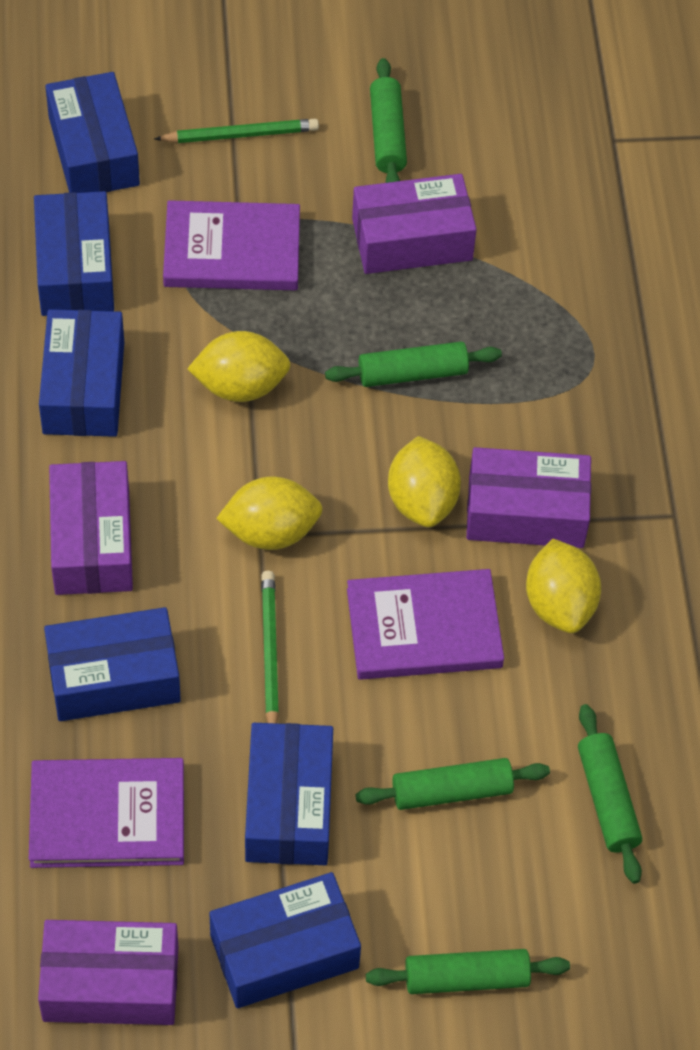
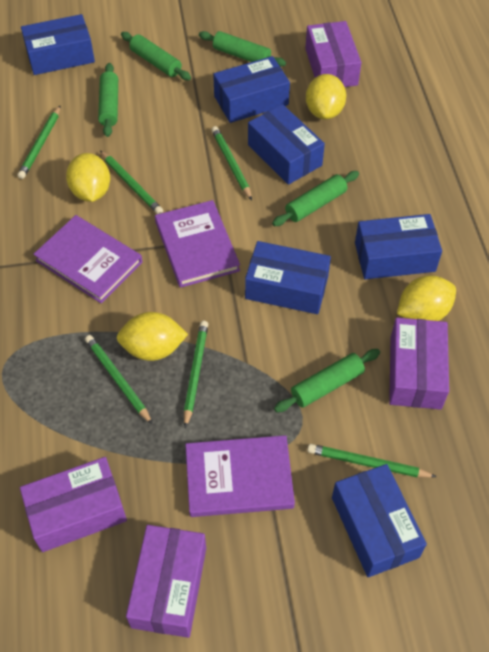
green pencil: [154,119,319,143] [261,571,279,724] = 2 -> [17,105,61,179] [85,335,153,425] [100,151,163,214] [184,321,208,428] [211,126,252,200] [307,444,437,478] = 6

